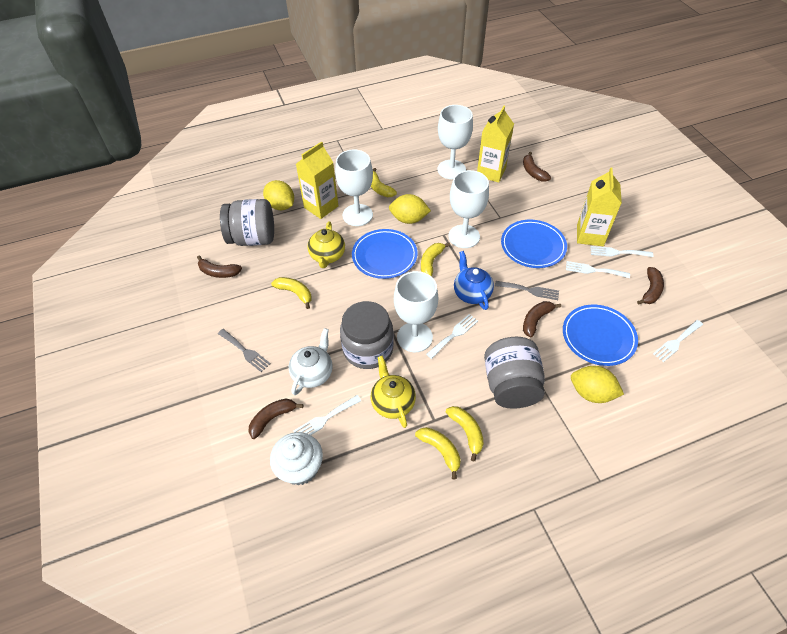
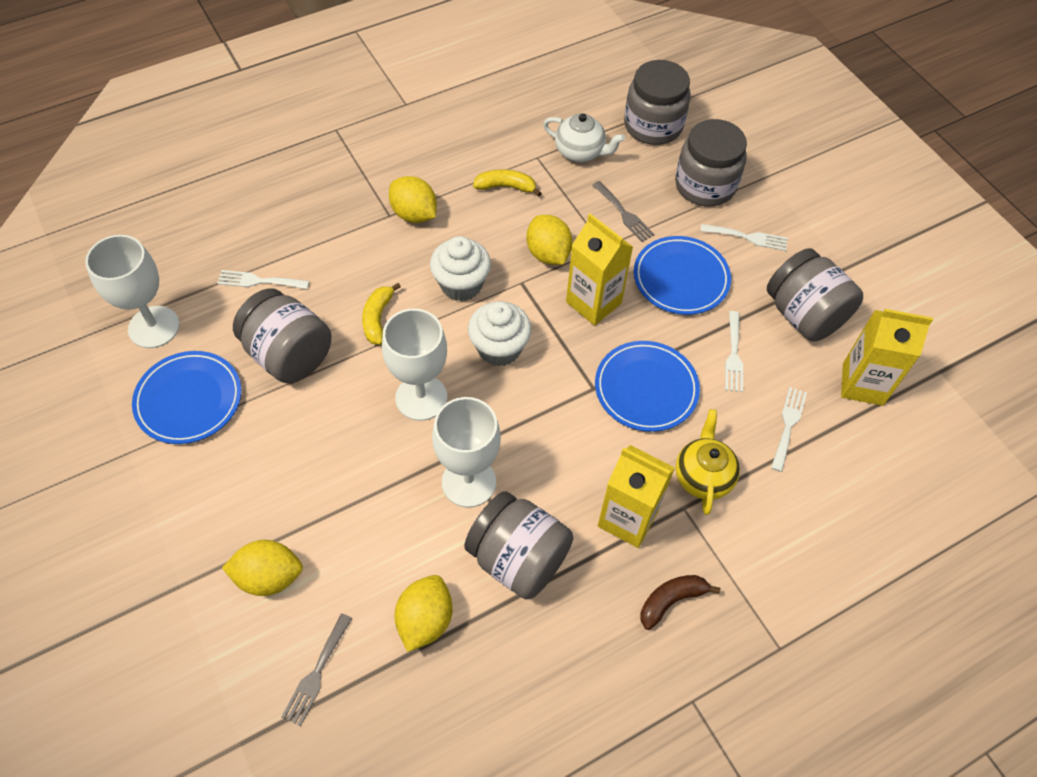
blue teapot: [454,251,494,310] = 1 -> none = 0
brown banana: [197,255,242,278] [249,399,303,439] [523,152,551,182] [523,301,561,337] [637,267,664,305] = 5 -> [640,575,721,630] = 1
grey jar: [220,199,274,246] [340,301,394,369] [484,337,545,409] = 3 -> [233,288,331,383] [464,491,573,599] [624,60,691,145] [675,119,747,206] [767,248,863,341] = 5
white cupcake: [270,432,323,486] = 1 -> [430,236,491,301] [468,301,532,366] = 2
white fork: [293,395,361,435] [426,314,478,359] [566,261,630,278] [590,246,654,257] [653,320,703,362] = 5 -> [217,270,309,289] [700,224,788,251] [725,311,743,392] [771,387,807,472] = 4
white goblet: [335,150,373,226] [394,271,438,352] [437,105,473,179] [449,170,489,248] = 4 -> [85,235,180,348] [382,309,447,421] [432,397,501,508] = 3
yellow banana: [271,277,312,309] [371,168,397,197] [415,427,461,480] [421,243,450,277] [446,406,484,461] = 5 -> [362,283,401,345] [473,169,541,197] = 2
yellow lemon: [263,180,294,210] [389,194,431,224] [571,366,624,403] = 3 -> [222,540,303,596] [389,176,437,223] [395,575,453,652] [526,215,573,265] = 4
yellow teapot: [308,221,345,268] [371,356,416,428] = 2 -> [676,409,740,515] = 1

